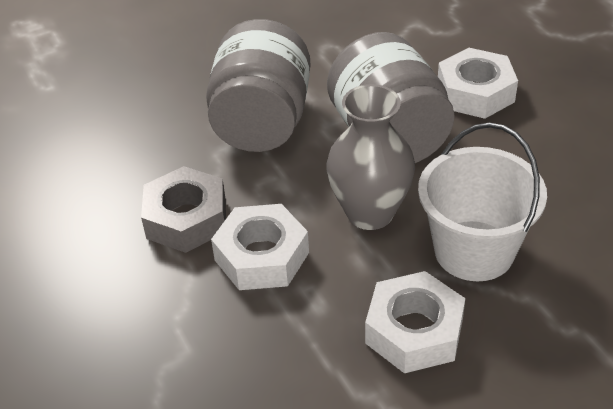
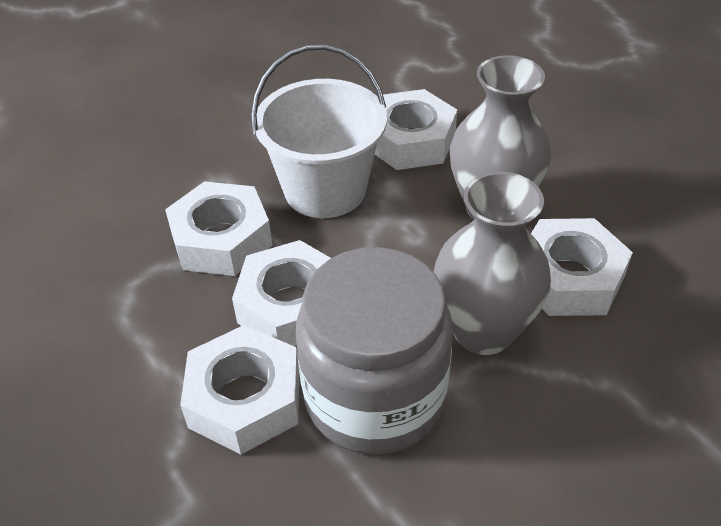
grey jar: [206,19,311,152] [327,32,455,163] = 2 -> [296,247,453,454] = 1
grey nut: [141,166,226,253] = 1 -> none = 0
grey vase: [327,84,415,230] = 1 -> [433,171,551,355] [450,55,551,220] = 2
white nut: [211,204,309,290] [365,271,465,373] [438,48,518,119] = 3 -> [165,181,272,276] [180,325,299,454] [232,240,331,347] [375,89,457,170] [531,218,633,316] = 5

